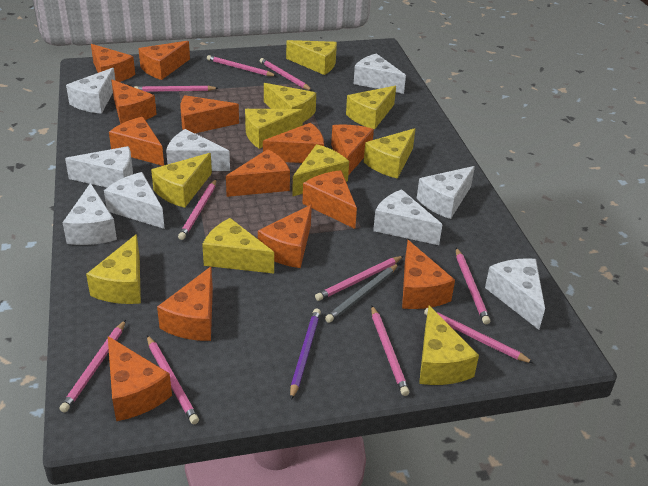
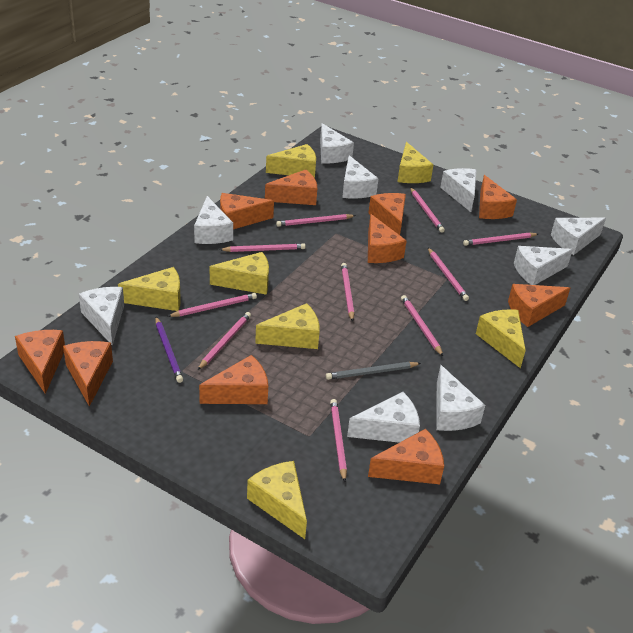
orange cheese: [91,44,135,82] [108,336,172,421] [109,117,164,166] [111,80,157,124] [138,41,190,80] [157,266,213,341] [180,95,239,133] [226,149,290,197] [258,205,312,268] [263,123,324,163] [303,170,357,229] [331,125,374,175] [402,240,455,309] = 13 -> [15,330,65,394] [63,341,113,407] [199,355,268,404] [220,193,274,229] [265,170,317,205] [368,214,407,263] [368,429,444,484] [369,193,406,235] [479,175,517,219] [508,284,570,327] = 10
yellow cheese: [86,234,141,304] [151,153,212,208] [202,218,274,274] [245,109,303,149] [264,83,316,122] [286,40,337,75] [292,144,349,197] [346,86,396,130] [364,128,415,179] [419,306,479,385] = 10 -> [118,267,181,311] [210,252,269,295] [247,461,307,539] [255,303,320,349] [266,144,316,178] [397,142,433,183] [476,309,526,368] = 7

